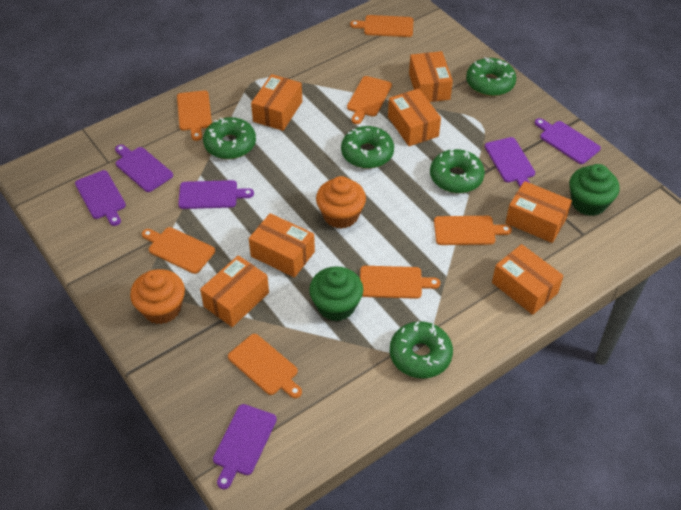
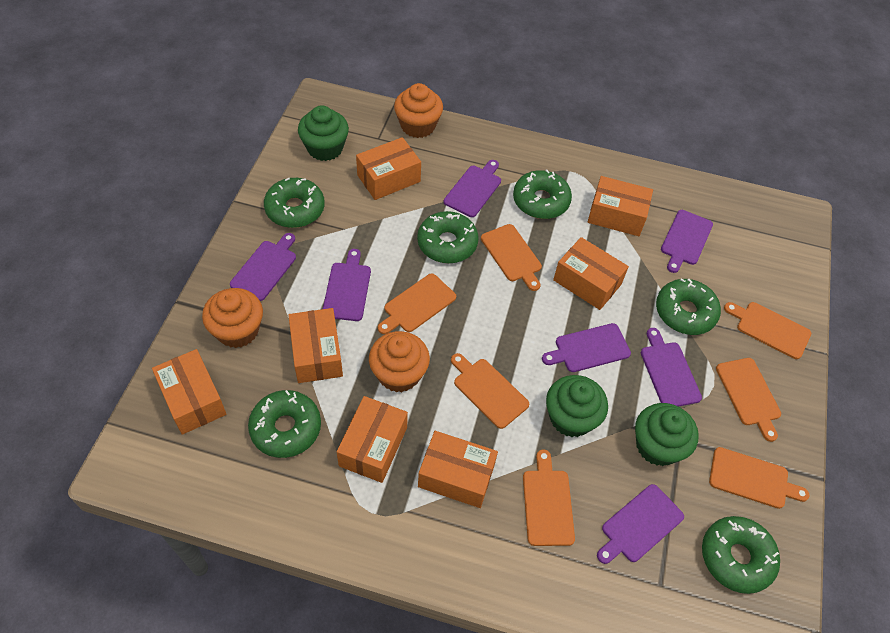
green cupcake: [309,266,363,321] [569,164,620,216] = 2 -> [298,105,349,161] [546,375,608,437] [635,403,699,466] = 3
green donut: [203,117,256,159] [341,126,394,169] [390,321,453,378] [430,148,485,193] [466,57,516,96] = 5 -> [248,390,321,458] [264,178,325,228] [417,211,479,263] [513,170,572,219] [656,278,721,335] [702,516,780,594] = 6
orange cupcake: [130,269,185,324] [316,176,366,229] = 2 -> [202,288,263,348] [369,331,430,392] [394,83,443,138] = 3
purple cutting board: [75,170,126,226] [115,144,173,192] [178,180,254,209] [213,404,277,489] [485,137,535,187] [535,118,601,164] = 6 -> [230,233,296,301] [323,249,371,321] [444,160,501,217] [542,323,631,372] [597,484,684,564] [641,328,702,407] [661,210,713,273] = 7

